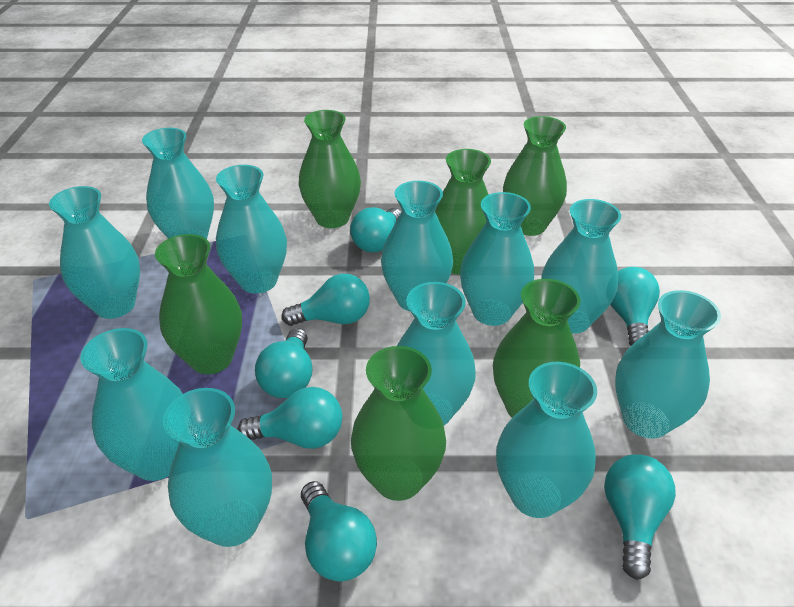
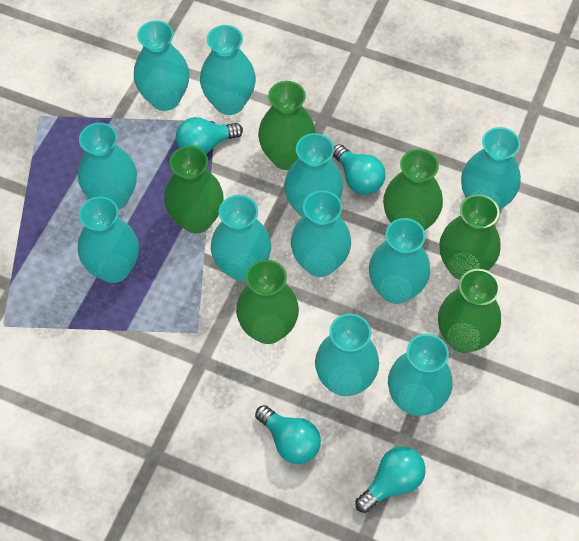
turquoise light bulb: [238,387,342,449] [255,328,312,398] [281,274,370,326] [301,481,377,582] [350,207,401,252] [604,454,676,580] [610,267,660,346] = 7 -> [176,117,243,154] [255,405,321,464] [333,144,386,195] [355,446,426,513] = 4

